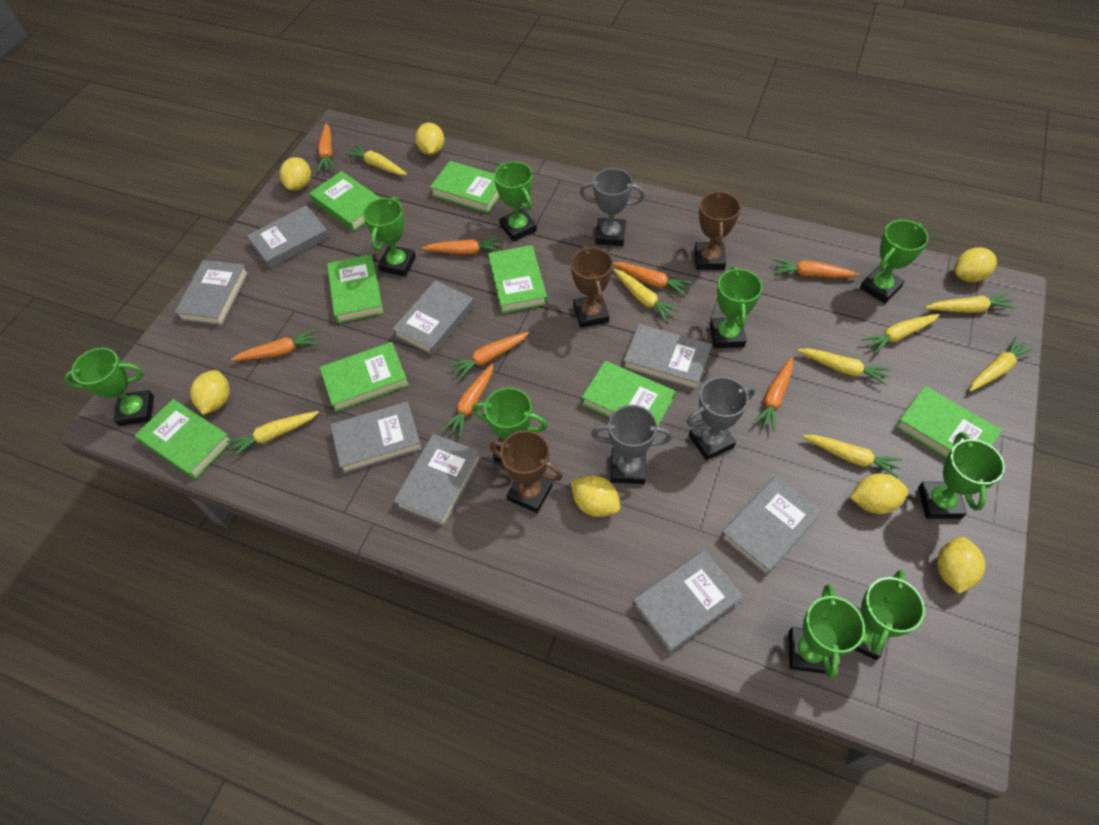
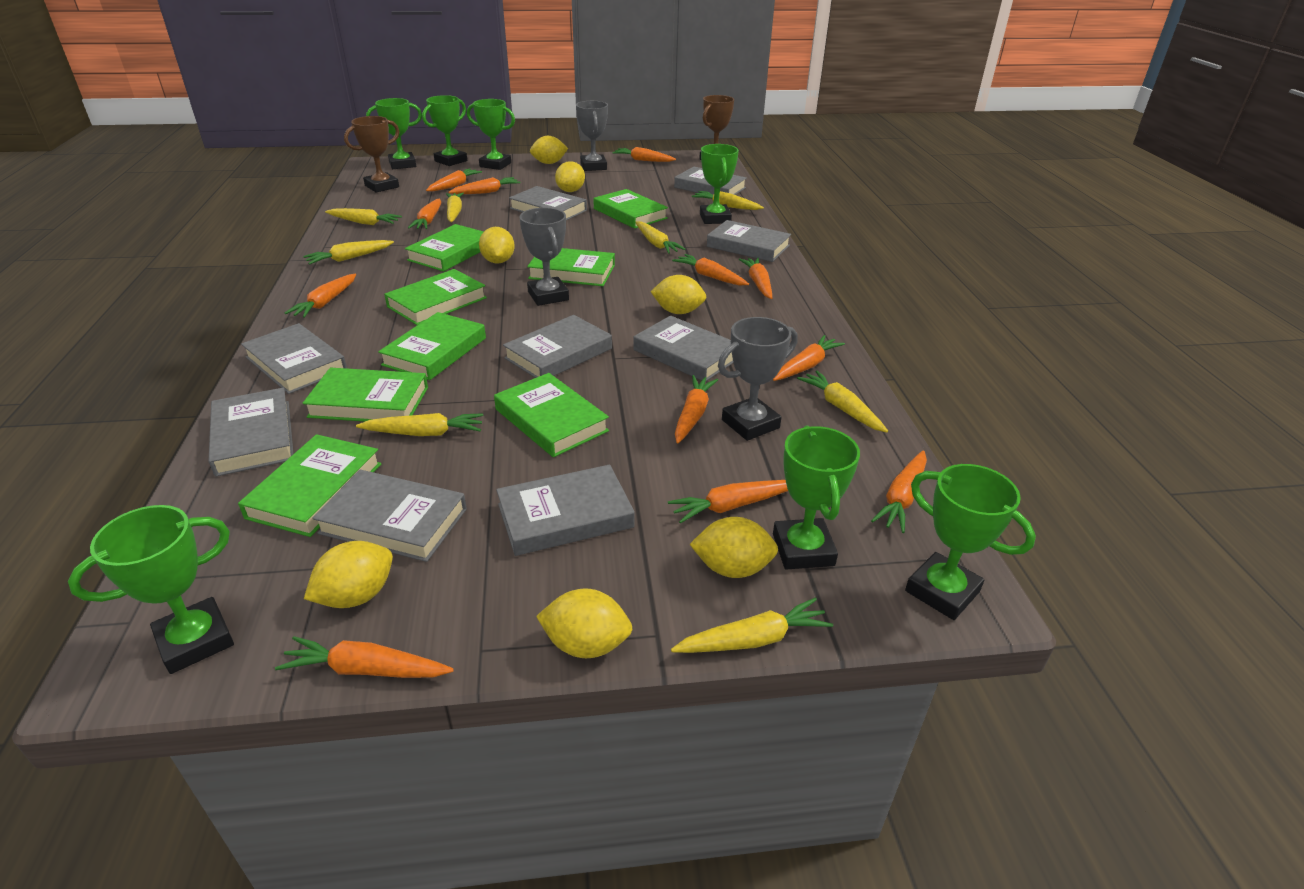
brown trophy: [490,430,563,513] [570,246,613,328] [695,190,741,270] = 3 -> [344,116,399,193] [699,95,734,160] = 2
green trophy: [64,348,154,426] [363,197,416,277] [472,387,548,463] [494,161,537,242] [710,266,762,349] [789,584,865,679] [854,570,925,660] [860,220,928,304] [918,432,1005,519] = 9 -> [68,505,234,674] [366,98,422,169] [422,95,467,166] [467,99,515,170] [700,144,739,224] [773,426,860,569] [905,464,1036,620] = 7
grey book: [174,260,249,326] [247,205,329,269] [330,401,422,474] [392,280,474,356] [393,434,481,527] [623,324,712,390] [633,550,744,653] [720,476,822,576] = 8 -> [208,388,294,476] [241,323,347,394] [312,470,467,562] [496,465,635,556] [503,315,612,378] [509,186,587,220] [634,316,733,381] [674,167,747,195] [707,220,791,262] = 9
orange carrot: [231,329,319,361] [318,123,335,172] [422,238,501,255] [441,363,493,438] [449,332,529,380] [613,262,692,296] [753,357,793,432] [774,259,860,278] = 8 -> [275,636,454,678] [285,274,356,318] [408,199,441,229] [426,168,482,191] [448,177,520,194] [612,147,676,162] [668,480,788,524] [672,254,749,285] [675,375,718,444] [739,258,772,299] [773,335,845,381] [871,450,927,533] = 12

